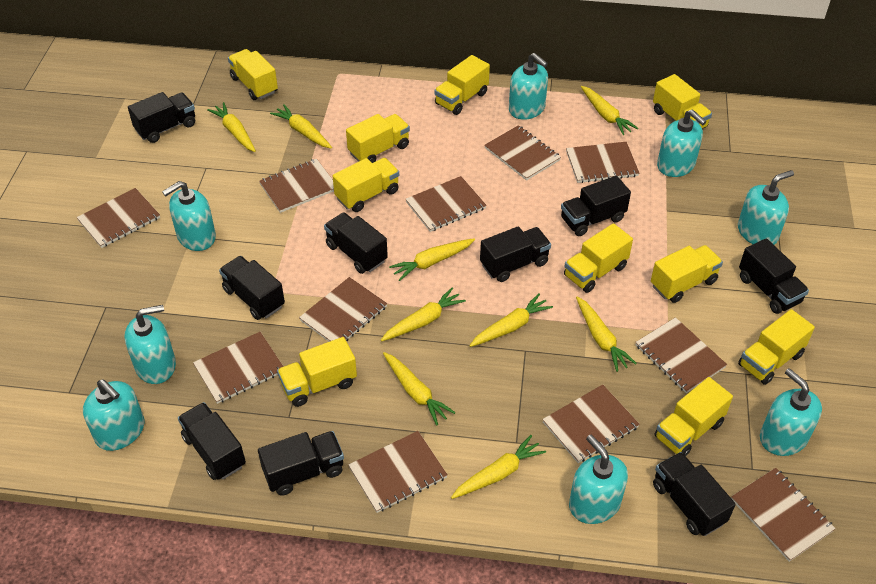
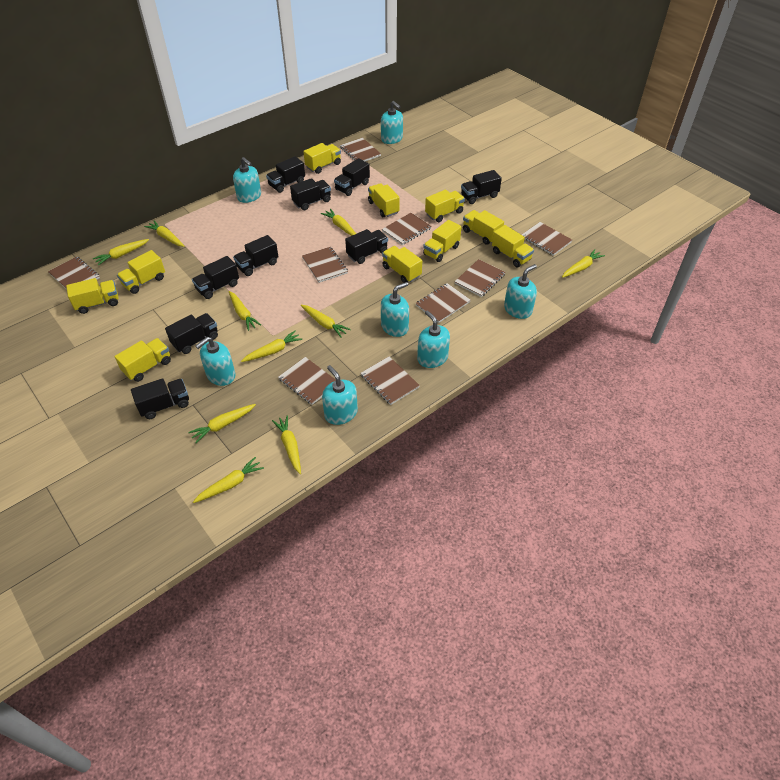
brown notebook: [77,188,160,248] [193,332,284,404] [259,159,334,213] [299,277,387,342] [348,431,448,513] [406,176,487,232] [484,125,561,181] [542,385,640,463] [566,142,640,183] [635,317,727,393] [731,468,836,562] = 11 -> [48,256,100,289] [278,357,336,405] [302,246,348,283] [340,138,381,161] [361,356,420,405] [382,213,432,245] [415,283,470,323] [455,259,505,297] [522,222,572,256] = 9
turquoise soap dispenser: [83,379,144,451] [124,305,176,384] [162,181,216,251] [509,53,548,120] [569,435,628,524] [657,109,706,177] [738,170,794,245] [760,368,822,456] = 8 -> [195,337,235,386] [233,157,261,203] [322,365,358,425] [381,101,403,144] [381,282,409,337] [417,310,450,368] [504,264,537,319] = 7
yellow carrot: [207,102,256,152] [270,104,332,149] [381,288,466,341] [383,352,456,425] [389,238,475,281] [451,435,546,499] [469,294,553,347] [576,296,637,372] [581,86,638,135] = 9 -> [93,239,149,266] [144,221,184,247] [188,404,256,443] [193,457,264,503] [229,291,261,331] [241,331,302,362] [272,415,301,474] [300,305,351,338] [321,209,356,236] [562,249,605,278] = 10

